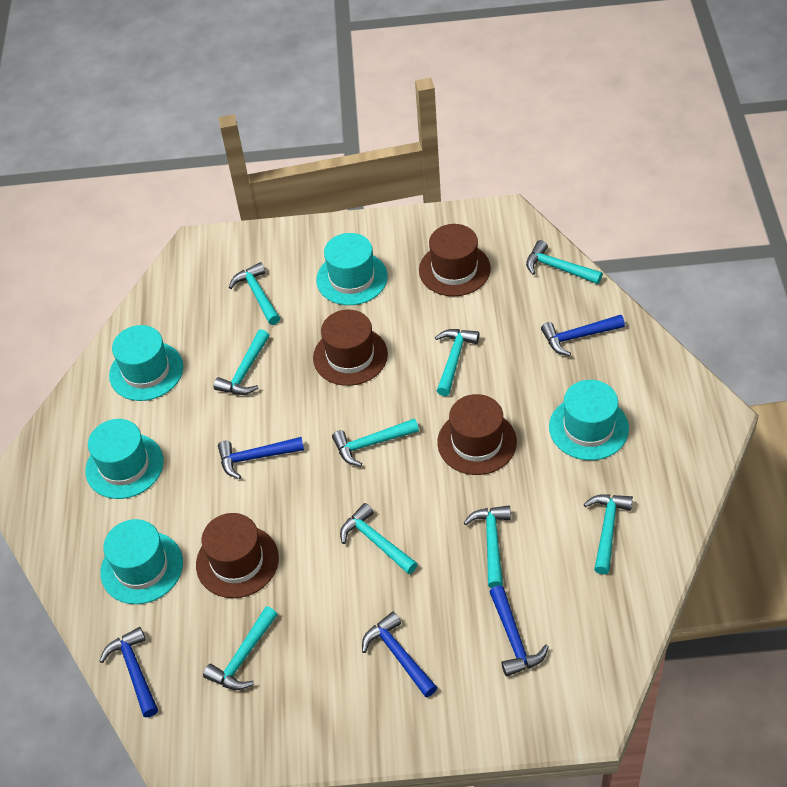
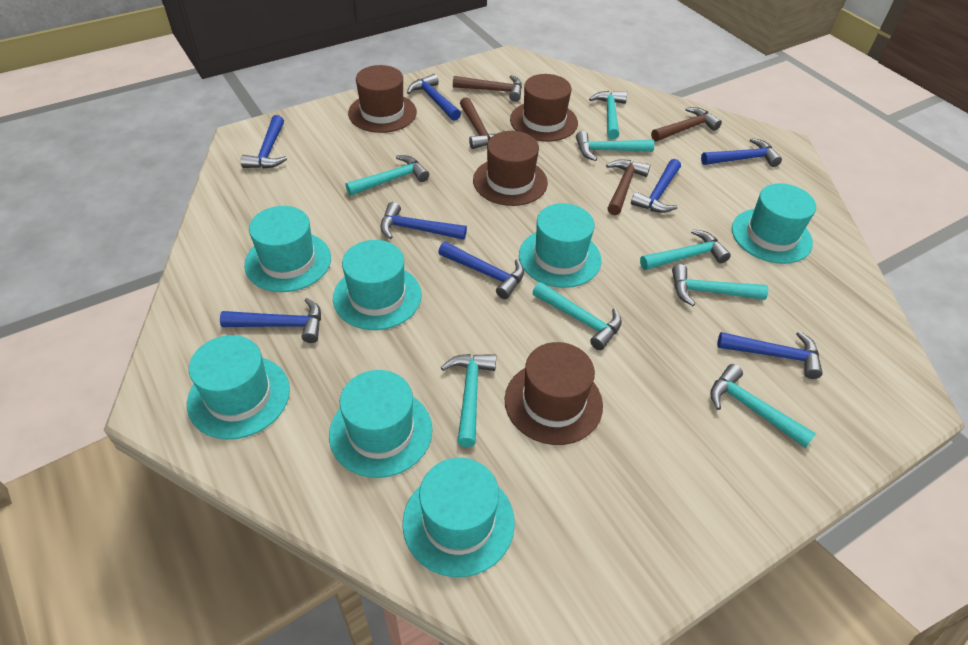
blue hammer: [99,627,158,717] [218,437,304,479] [362,612,437,697] [489,585,549,677] [541,315,625,356] = 5 -> [220,298,321,343] [241,115,287,169] [380,202,467,240] [407,74,461,121] [438,242,524,299] [631,159,681,213] [701,138,782,167] [717,331,823,379] = 8
brown hammer: none = 0 -> [453,75,522,102] [460,97,506,149] [606,159,650,215] [651,107,722,141] = 4
turquoise hammer: [203,606,278,690] [214,329,270,395] [229,262,280,325] [332,418,419,466] [340,503,418,574] [435,329,479,396] [464,506,511,588] [526,240,603,284] [584,494,633,574] = 9 -> [345,155,429,196] [441,354,496,447] [532,282,622,350] [576,131,654,161] [589,91,627,139] [640,229,731,270] [672,264,768,306] [710,364,816,448] = 8
turquoise hat: [85,419,164,499] [100,519,183,604] [109,325,183,401] [316,233,388,305] [549,380,629,460] = 5 -> [187,335,290,439] [244,206,331,292] [329,370,432,478] [333,240,421,330] [403,458,515,577] [519,203,601,288] [732,183,816,264] = 7

